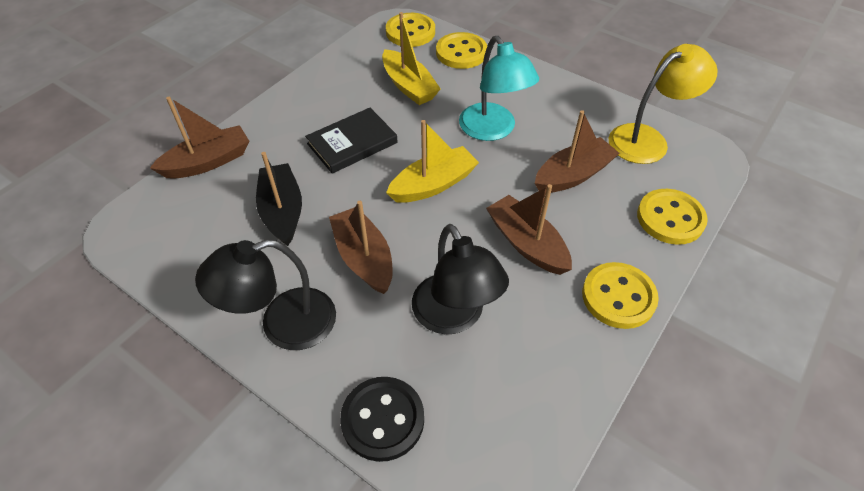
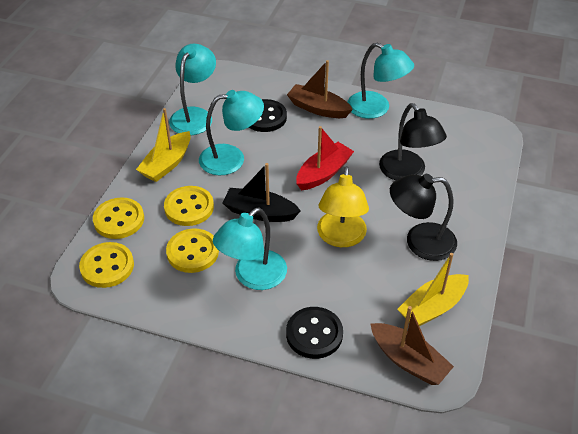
black book: [305,108,397,174] = 1 -> none = 0
black button: [340,377,424,462] = 1 -> [249,99,287,132] [286,307,343,359] = 2
brown boat: [150,97,249,179] [329,201,393,294] [486,184,572,275] [535,110,620,193] = 4 -> [287,60,353,118] [371,306,454,385] = 2
red boat: none = 0 -> [296,126,354,191] = 1
turquoise lamp: [459,36,539,141] = 1 -> [169,44,216,135] [199,90,264,175] [213,207,287,290] [347,43,414,119] = 4

